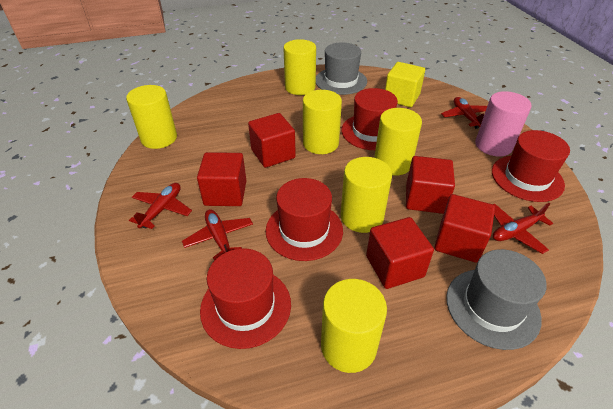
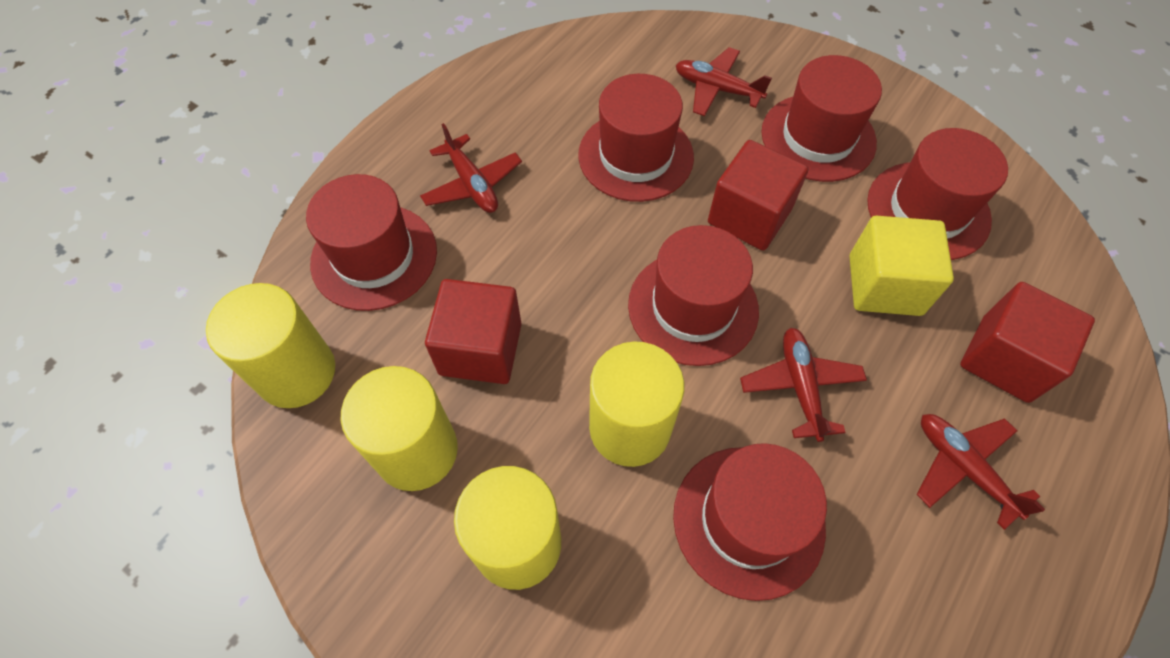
grey hat: [316,43,367,95] [446,249,547,350] = 2 -> none = 0
pink cylinder: [475,91,532,156] = 1 -> none = 0
red cube: [197,152,246,206] [248,113,296,168] [366,217,434,289] [406,156,455,214] [434,194,495,263] = 5 -> [425,279,521,384] [708,140,808,250] [960,282,1095,403] = 3
red hat: [200,248,291,349] [266,178,343,261] [341,88,398,150] [492,130,570,202] = 4 -> [306,174,437,311] [578,74,694,202] [628,225,759,366] [673,443,827,601] [761,55,882,182] [867,128,1008,260] = 6
yellow cylinder: [126,85,177,149] [283,39,316,95] [303,90,342,154] [321,279,387,373] [341,157,392,233] [374,108,422,176] = 6 -> [206,283,335,408] [340,366,458,491] [454,466,561,590] [589,342,684,467] = 4

